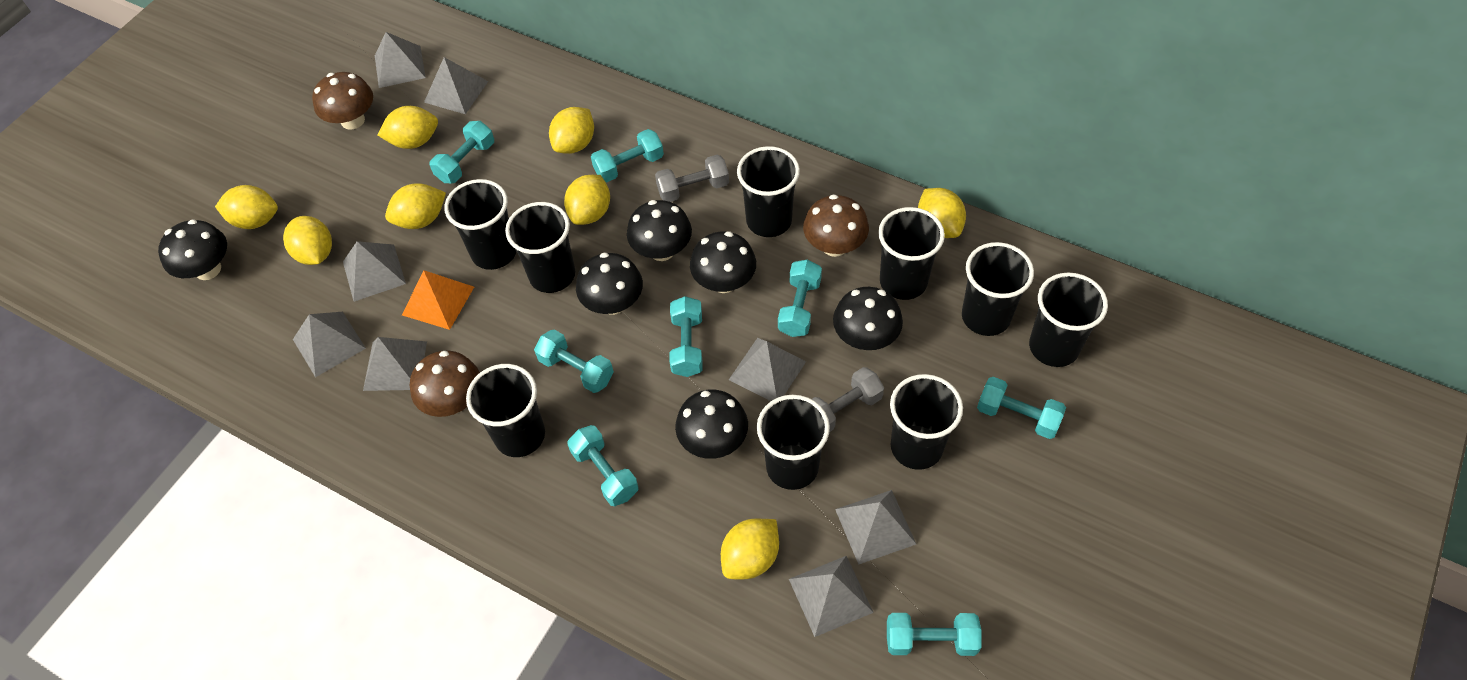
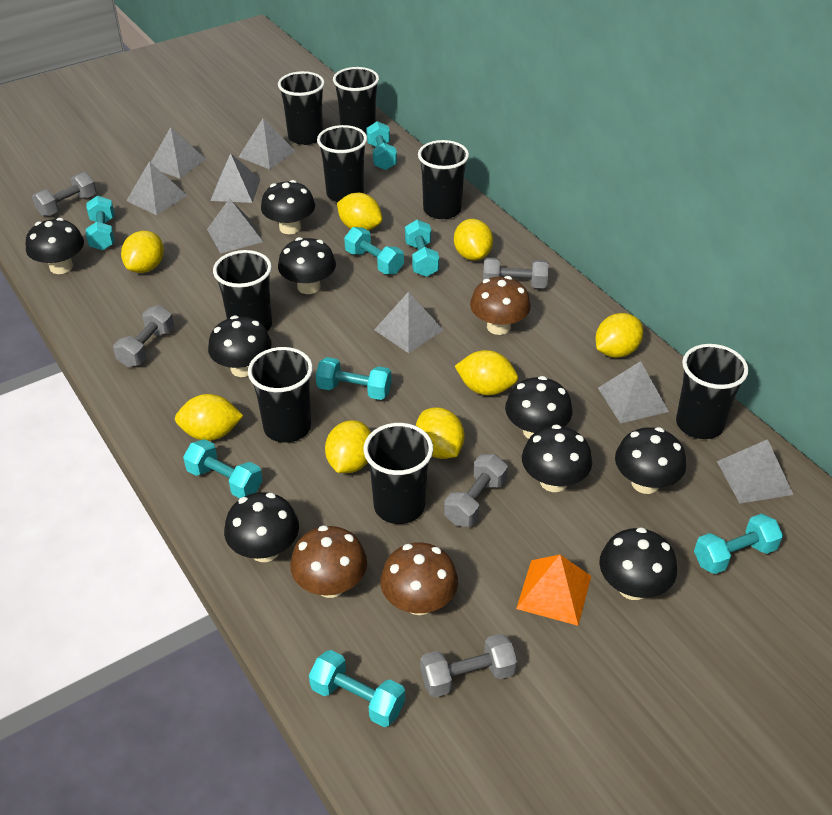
black cup: [445,179,516,270] [466,364,545,457] [505,202,575,293] [737,146,800,237] [757,395,830,490] [878,207,945,300] [890,374,963,470] [962,242,1034,336] [1029,272,1108,367] = 9 -> [213,250,272,331] [248,347,313,443] [278,71,325,145] [317,125,367,202] [333,67,379,135] [363,423,433,524] [418,140,469,219] [676,344,749,439] = 8
black mushroom: [158,219,227,280] [576,252,643,315] [627,200,692,261] [675,390,748,459] [690,231,756,293] [833,287,903,350] = 6 -> [26,218,84,274] [208,315,272,377] [224,492,299,562] [261,180,315,234] [278,237,336,294] [505,376,573,439] [522,424,592,492] [599,527,677,600] [615,427,686,494] = 9
grey dumbbell: [655,155,729,202] [812,367,884,432] = 2 -> [32,172,97,216] [113,305,174,367] [420,634,517,698] [444,454,508,527] [483,257,549,289] = 5

